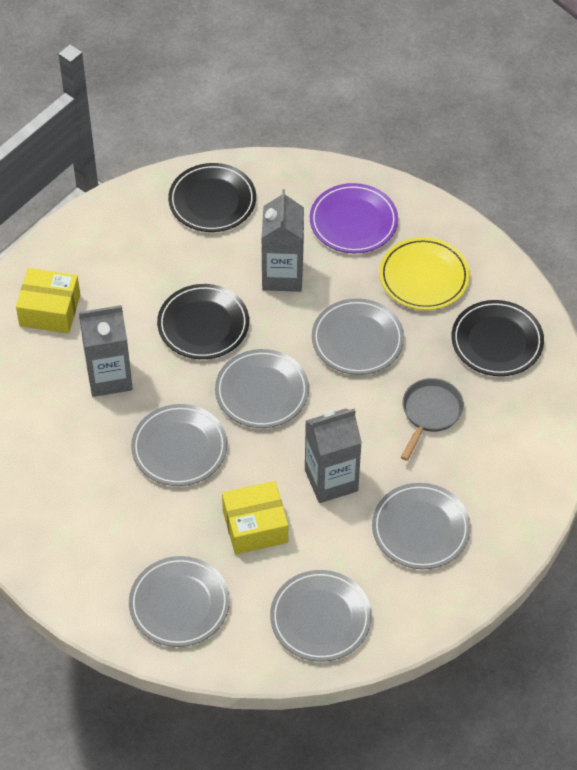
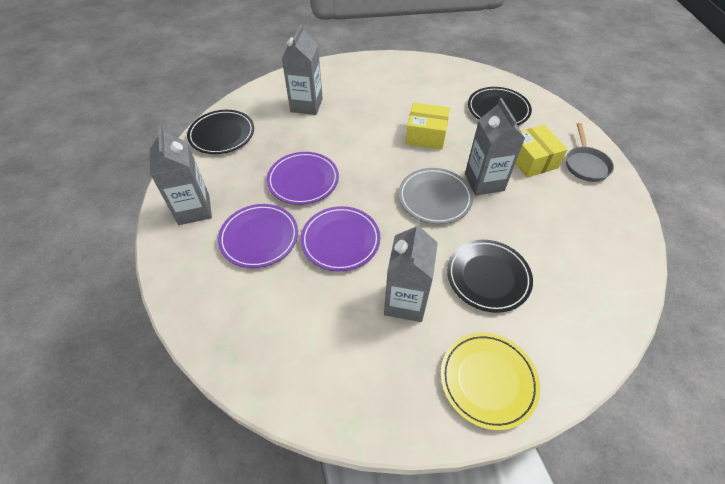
grey carton: [79,305,133,397] [262,189,304,292] [305,408,362,503] = 3 -> [150,126,212,225] [282,24,323,115] [384,221,438,322] [465,98,525,196] = 4
grey plate: [129,556,230,647] [131,404,227,486] [215,349,309,428] [270,570,372,662] [312,298,404,375] [372,483,471,569] = 6 -> [398,168,473,224] = 1
purple plate: [310,183,398,253] = 1 -> [218,204,298,268] [267,152,339,205] [301,206,380,271] = 3

